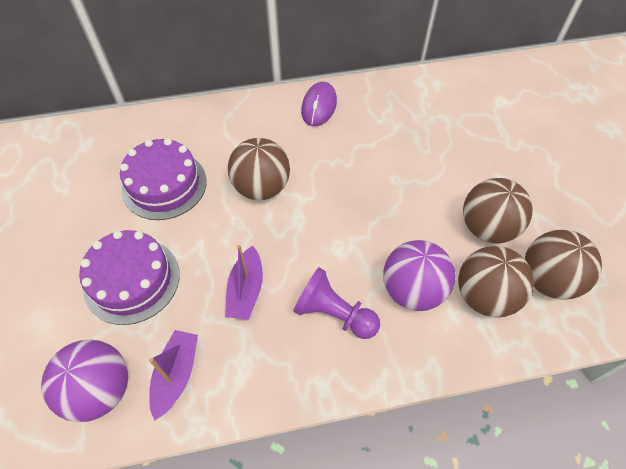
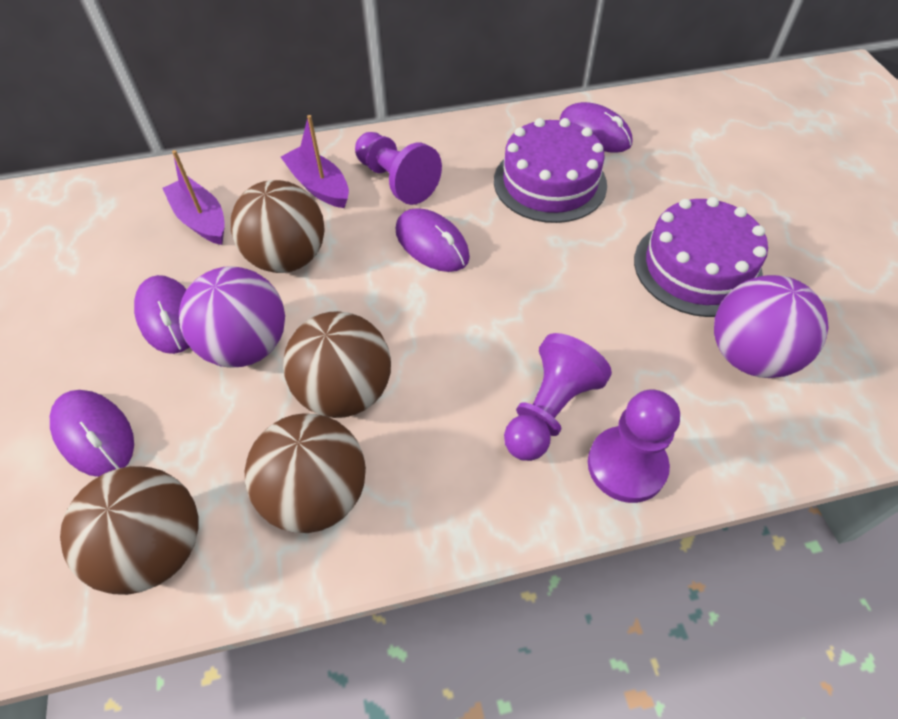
purple mouse: [301,82,337,126] = 1 -> [50,390,134,477] [134,275,189,354] [396,208,470,272] [560,102,632,153] = 4
purple pawn: [293,267,380,339] = 1 -> [355,132,442,205] [504,333,612,461] [588,390,680,503] = 3

